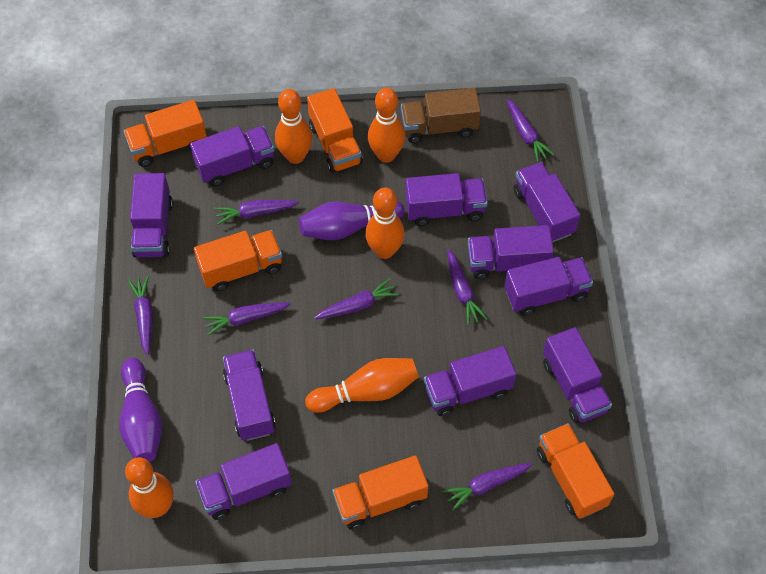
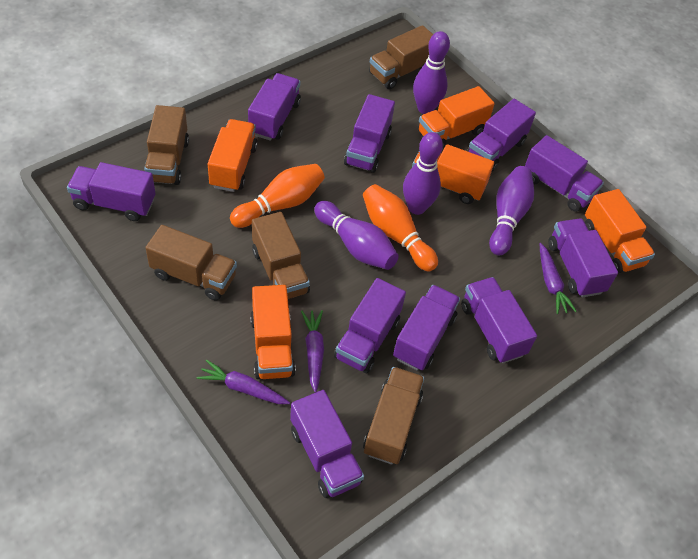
brown truck: [401,88,481,143] = 1 -> [144,105,189,185] [146,225,237,300] [252,212,310,299] [363,367,425,464] [369,25,433,89] = 5
orange bowling pin: [125,457,174,518] [275,89,312,164] [305,358,419,413] [365,187,405,259] [368,88,405,163] = 5 -> [230,164,325,228] [363,184,438,271] = 2
purple bowling pin: [119,358,162,462] [299,201,404,240] = 2 -> [314,201,399,270] [403,132,443,215] [413,31,450,114] [489,166,534,256] = 4
purple carrot: [128,276,153,355] [202,302,291,336] [214,200,299,225] [314,278,399,319] [443,463,532,511] [447,249,487,325] [506,99,555,162] = 7 -> [197,360,290,404] [301,310,324,393] [539,243,577,314] = 3

